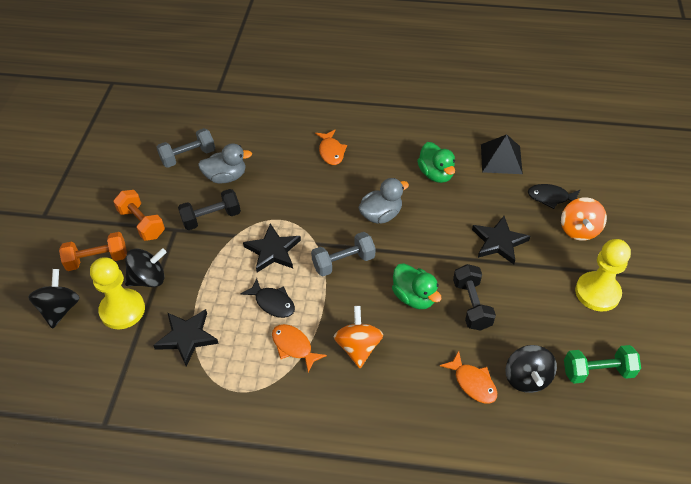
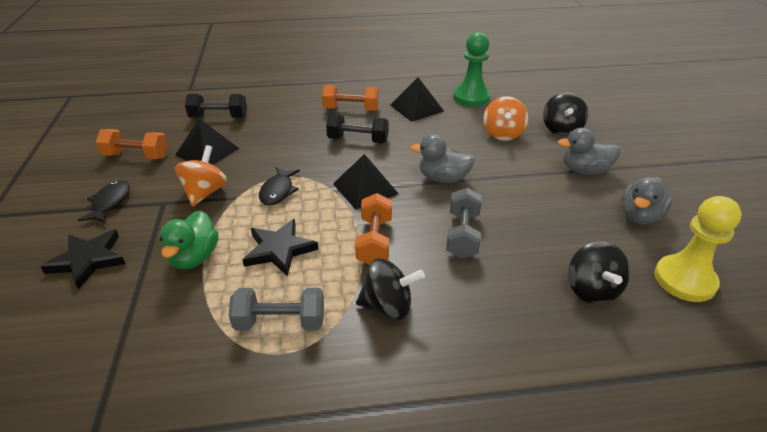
black pyramid: [481,134,523,174] = 1 -> [175,119,239,165] [333,154,399,210] [390,77,444,122] = 3
black star: [153,309,219,366] [243,224,301,272] [472,216,530,265] = 3 -> [40,229,126,289] [242,219,319,276] = 2
green duck: [392,263,441,309] [417,142,455,183] = 2 -> [160,211,219,269] = 1
green dumbbell: [564,345,641,384] = 1 -> none = 0
green pawn: none = 0 -> [453,32,491,107] = 1
grey duck: [198,143,252,184] [358,178,409,224] = 2 -> [410,134,475,183] [558,128,620,175] [621,177,673,224] = 3
orange dumbbell: [59,232,127,271] [113,190,165,241] = 2 -> [96,129,168,159] [322,85,379,111] [355,193,392,265] = 3
orange fish: [272,324,327,373] [315,130,347,165] [440,351,497,404] = 3 -> none = 0
yellow pawn: [90,257,145,329] [575,239,631,312] = 2 -> [654,196,742,302] = 1

